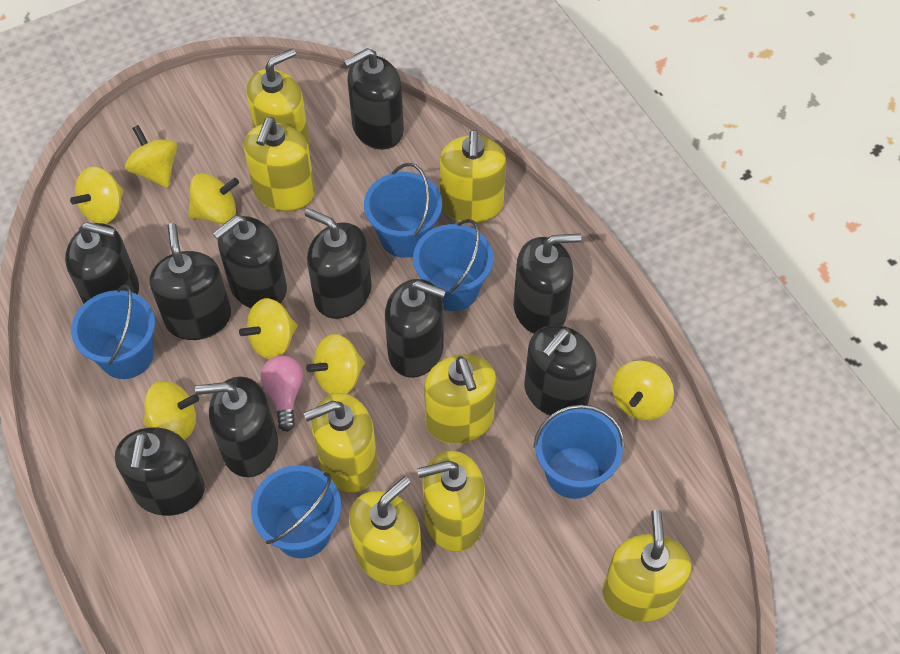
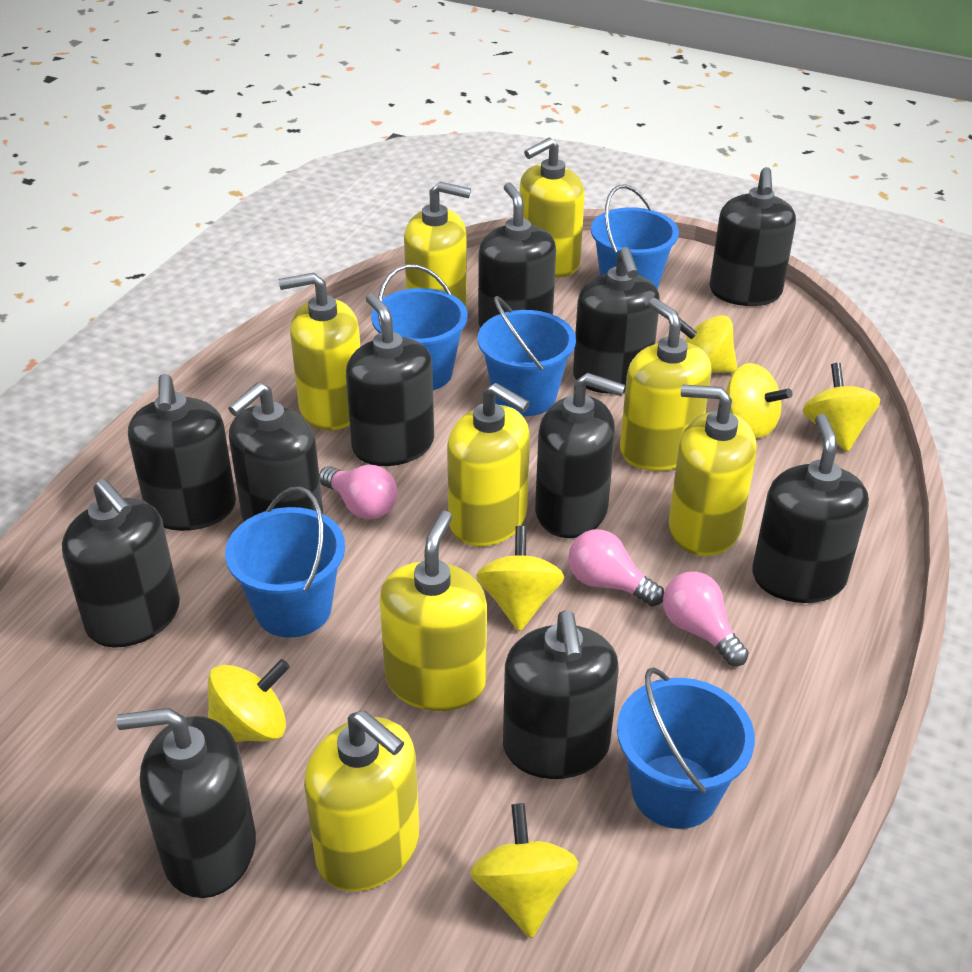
black soap dispenser: [65,222,139,304] [115,427,205,516] [150,223,231,340] [195,376,278,477] [213,215,287,308] [305,208,372,319] [344,48,404,150] [385,279,446,378] [513,234,581,334] [525,325,596,416] = 10 -> [62,479,180,648] [116,708,256,898] [128,374,236,531] [228,382,323,521] [346,293,434,466] [478,182,556,328] [503,611,619,779] [535,373,625,538] [573,247,660,394] [709,167,796,306] [752,414,869,603] = 11
pink light bulb: [261,355,303,432] = 1 -> [319,465,397,519] [568,529,664,607] [663,571,749,666] = 3
yellow spinning top: [70,167,124,224] [125,125,177,188] [143,381,199,440] [188,173,239,224] [239,298,298,359] [306,334,365,395] [612,361,674,420] = 7 -> [208,659,290,742] [470,803,578,938] [476,526,564,632] [679,315,738,373] [726,363,793,438] [803,363,881,452] = 6

